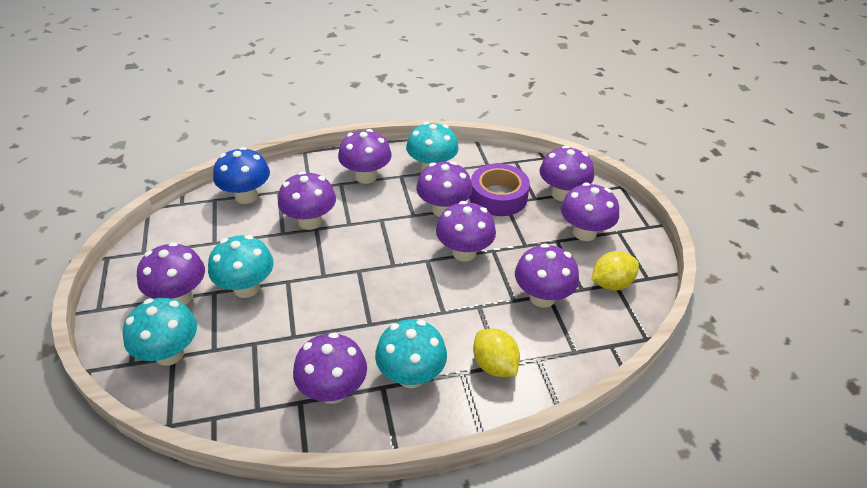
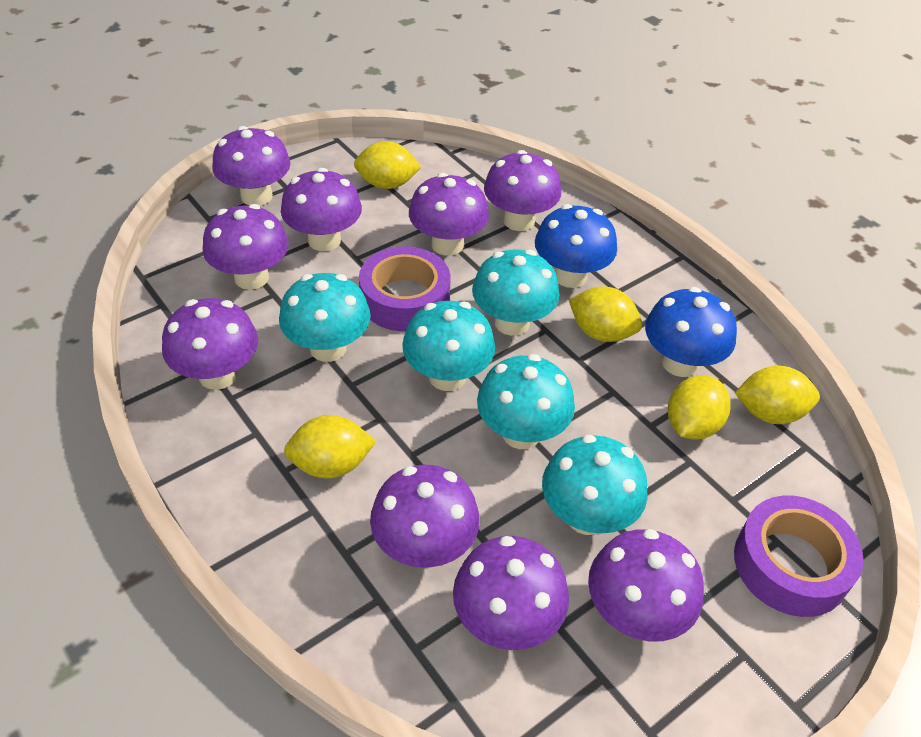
blue mushroom: [213,147,270,204] = 1 -> [535,204,617,288] [645,287,737,377] = 2
purple tape: [470,163,530,216] = 1 -> [359,246,450,331] [734,496,864,617] = 2
turquoise mushroom: [123,298,197,366] [208,235,274,298] [375,319,447,388] [406,122,459,171] = 4 -> [279,273,371,362] [402,301,495,391] [472,250,560,336] [477,354,575,449] [542,435,648,535] = 5
yellow lemon: [473,328,520,377] [592,251,639,290] = 2 -> [284,415,376,479] [354,141,421,189] [569,287,642,342] [668,375,730,440] [735,365,820,424] = 5

